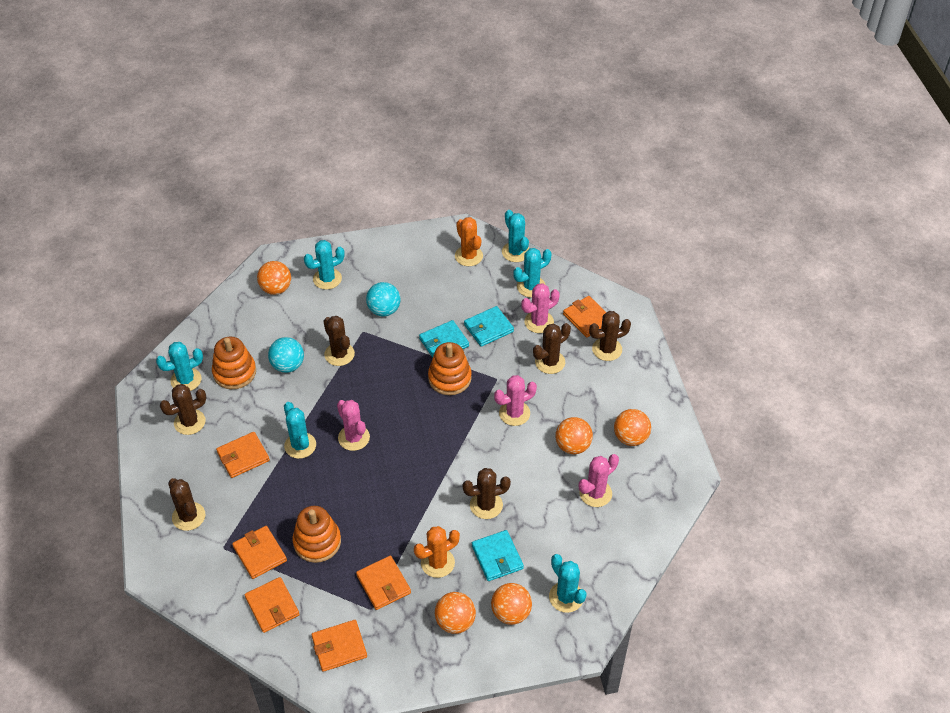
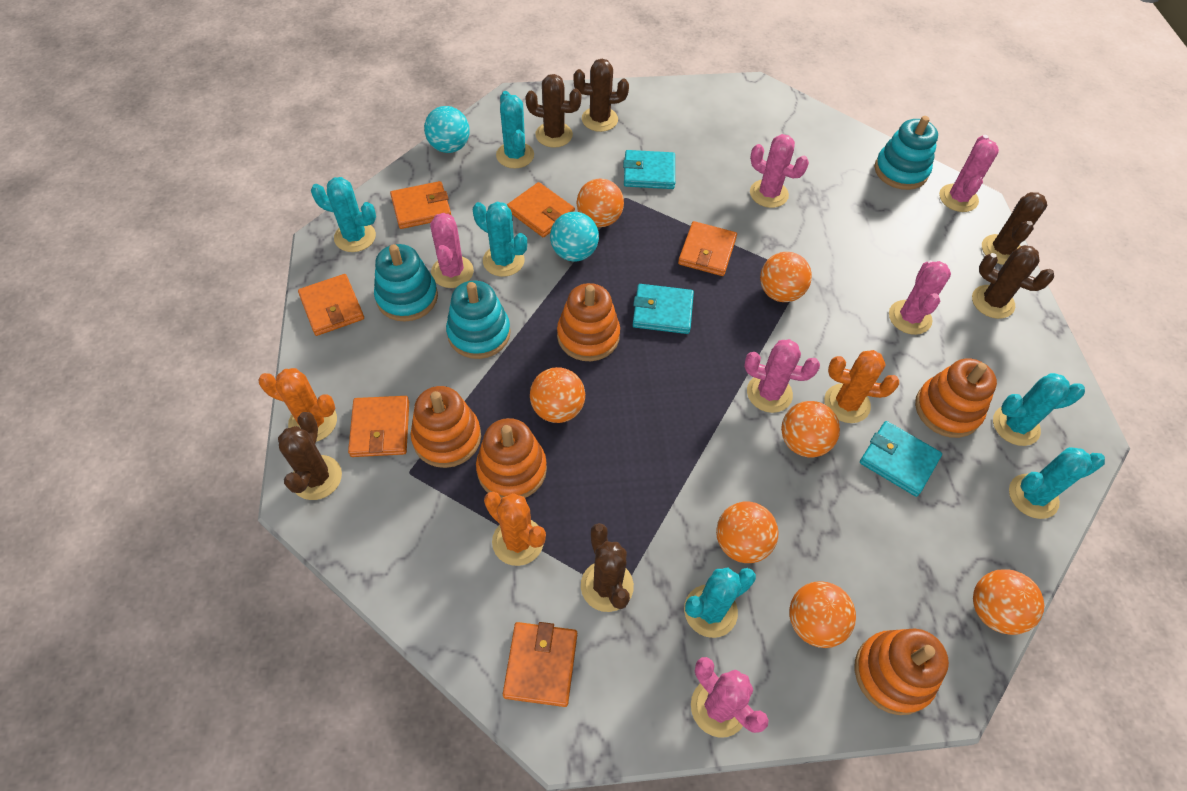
orange ball: [257,261,291,295] [435,592,476,634] [491,583,532,625] [555,417,593,454] [614,409,651,446] = 5 -> [530,367,585,423] [576,179,624,227] [716,502,779,563] [760,252,812,302] [781,401,840,457] [789,581,856,648] [973,569,1044,635] = 7
orange cactus: [414,526,460,578] [455,217,483,266] = 2 -> [258,368,337,442] [484,492,546,566] [824,350,899,423] = 3
orange stacking toy: [212,337,256,389] [292,506,341,563] [428,342,472,395] = 3 -> [411,386,481,468] [476,418,547,499] [557,283,620,361] [854,629,949,715] [915,358,997,438] = 5
pink cactus: [337,400,370,451] [494,375,537,426] [521,283,560,333] [579,454,619,507] = 4 -> [430,213,474,288] [691,657,769,738] [744,339,820,413] [750,134,809,208] [889,261,951,335] [939,135,999,212] = 6
turquoise stacking toy: none = 0 -> [374,244,438,322] [446,280,511,359] [875,116,938,190] = 3

